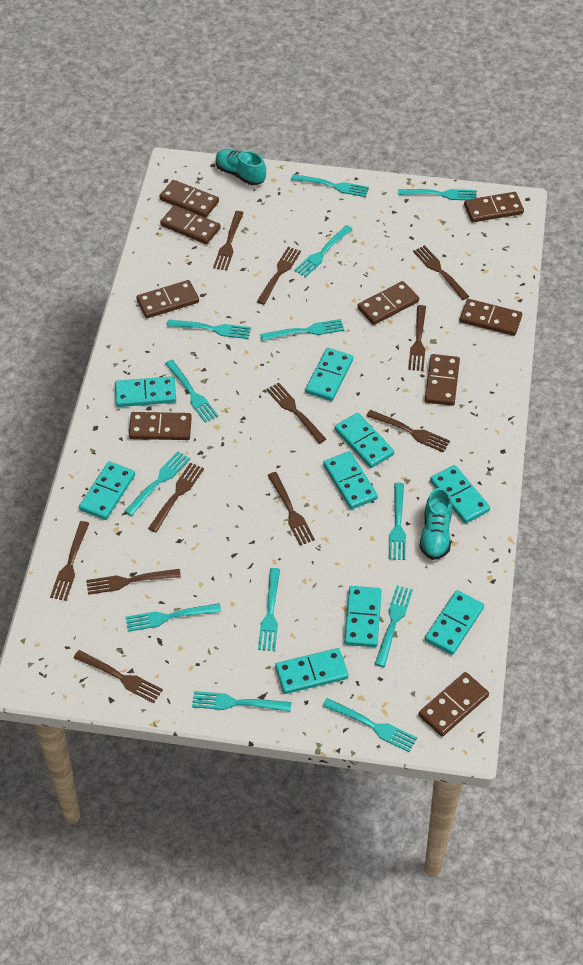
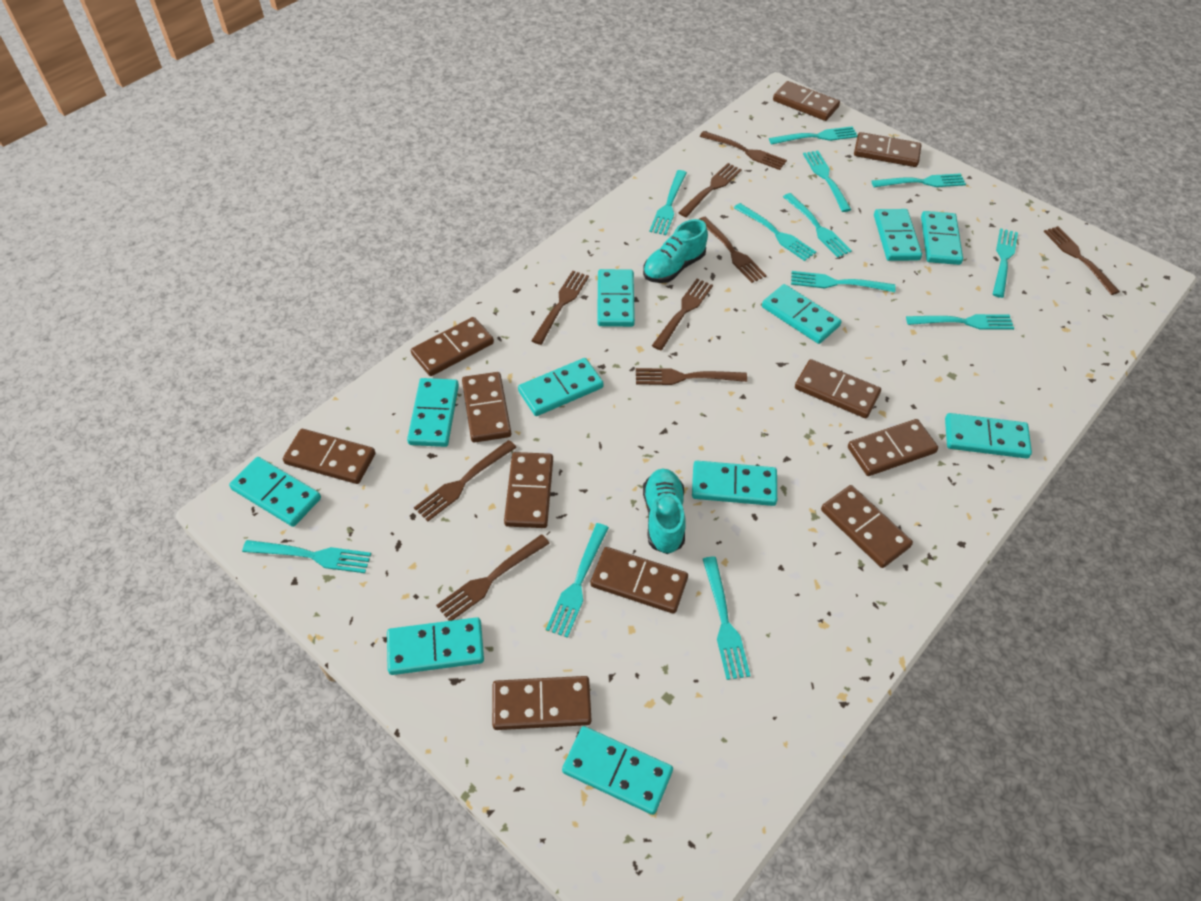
brown domino: [129,412,192,440] [136,280,199,318] [159,180,219,218] [160,205,221,244] [357,281,419,325] [419,672,489,737] [425,354,460,406] [460,299,522,336] [464,192,524,222] = 9 -> [283,429,375,484] [411,317,494,376] [462,372,511,443] [492,676,591,730] [504,452,553,528] [591,547,688,614] [773,81,840,121] [795,359,881,418] [821,485,913,568] [848,419,938,476] [854,132,921,167] = 11
brown fork: [50,521,89,601] [74,650,163,703] [86,569,181,595] [148,462,204,532] [213,211,244,270] [257,247,301,305] [266,382,326,444] [268,472,315,545] [366,410,450,452] [408,305,426,371] [413,245,470,300] = 11 -> [414,440,517,522] [436,534,550,621] [531,271,589,345] [636,368,747,385] [652,279,713,350] [678,163,742,217] [699,217,767,283] [700,131,787,170] [1044,226,1120,295] = 9
turquoise domino: [79,461,135,520] [115,376,176,407] [275,648,348,694] [305,348,353,401] [323,451,378,509] [335,413,394,468] [344,586,382,647] [425,590,484,655] [430,465,490,523] = 9 -> [229,457,321,527] [387,617,484,675] [407,378,459,447] [518,358,604,416] [562,726,673,815] [597,269,635,327] [692,461,777,506] [762,284,842,344] [874,209,922,261] [921,211,963,265] [945,413,1032,459] = 11
turquoise fork: [125,451,190,516] [125,603,221,632] [165,360,218,422] [167,320,251,339] [192,691,291,712] [258,568,280,651] [260,319,344,341] [291,174,369,197] [294,225,353,277] [322,698,417,752] [375,585,413,667] [389,483,406,560] [398,189,477,200] = 13 -> [242,540,371,573] [546,523,609,638] [649,170,687,235] [703,557,751,680] [734,203,816,261] [769,126,858,145] [783,193,852,258] [791,271,896,292] [803,151,851,212] [872,173,966,187] [906,314,1014,330] [992,228,1018,298] = 12

